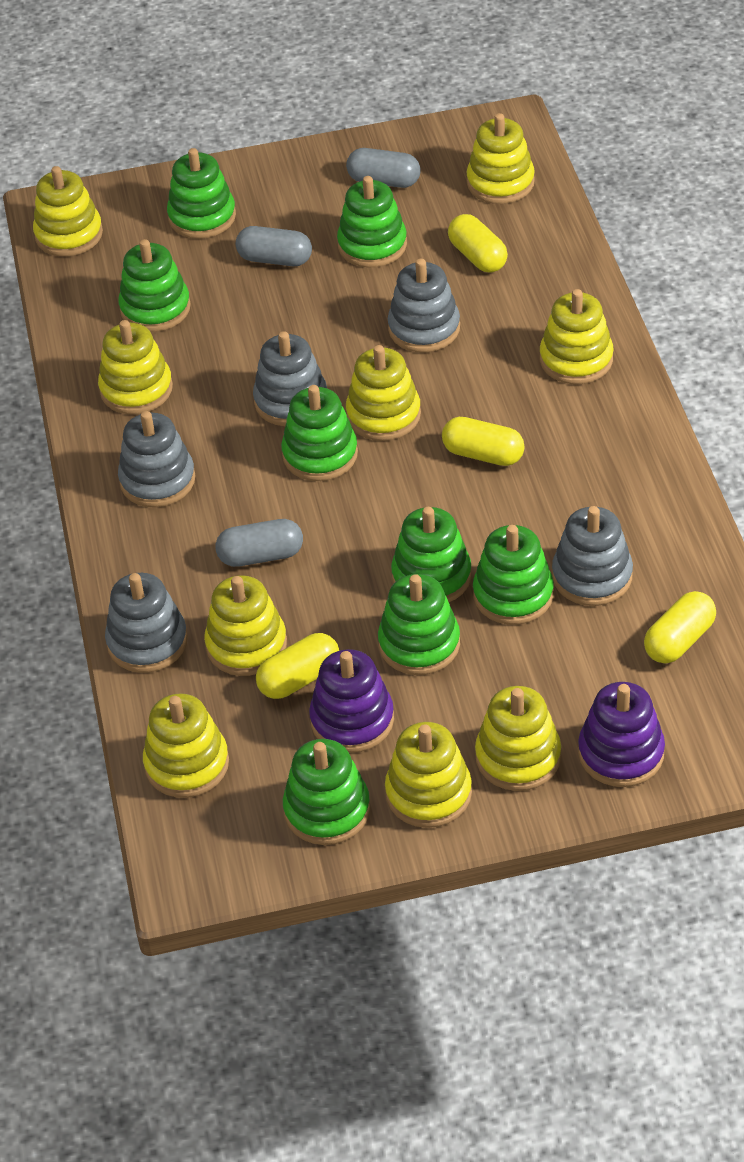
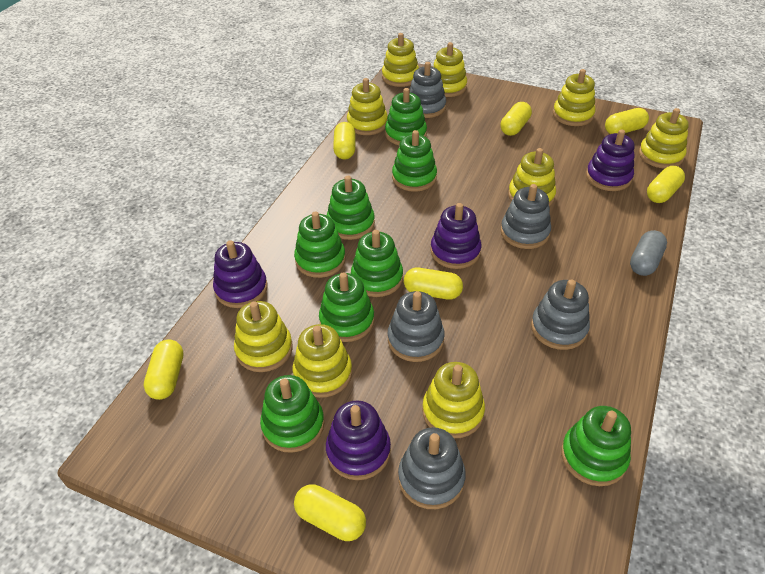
grey capsule: [216,519,303,567] [236,226,312,266] [346,148,421,188] = 3 -> [630,230,667,276] = 1
purple stacking toy: [309,649,394,753] [578,682,665,787] = 2 -> [213,240,267,308] [326,401,391,480] [430,203,481,269] [586,130,635,191] = 4
yellow capsule: [256,633,339,699] [442,417,525,466] [448,214,508,272] [644,591,716,664] = 4 -> [144,339,183,400] [294,484,366,541] [333,122,355,160] [404,268,463,300] [500,102,532,136] [605,108,649,134] [647,166,685,203] = 7

